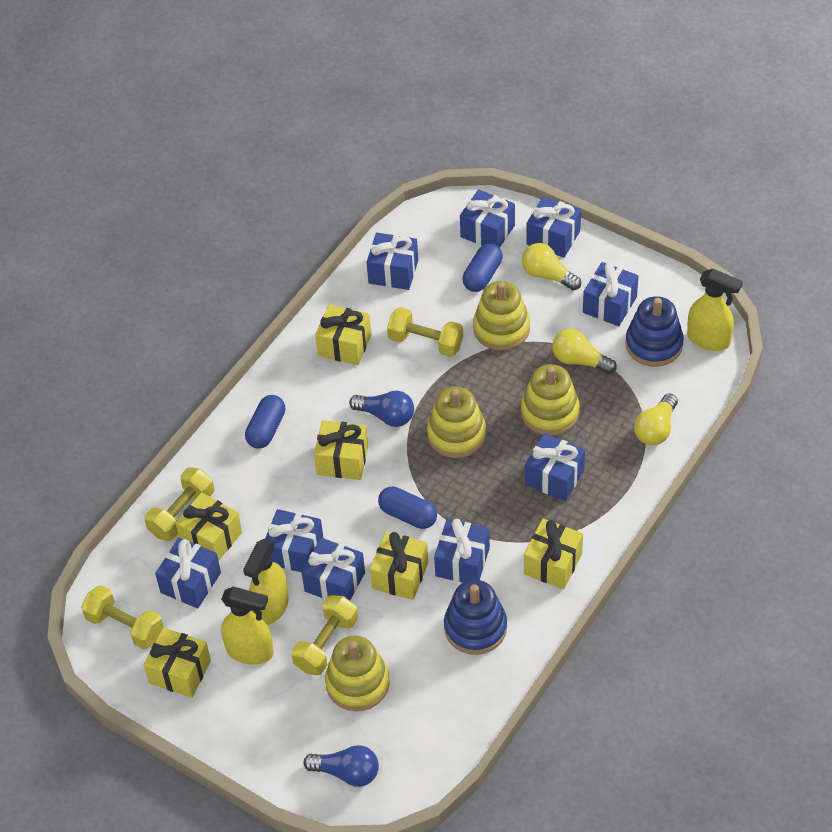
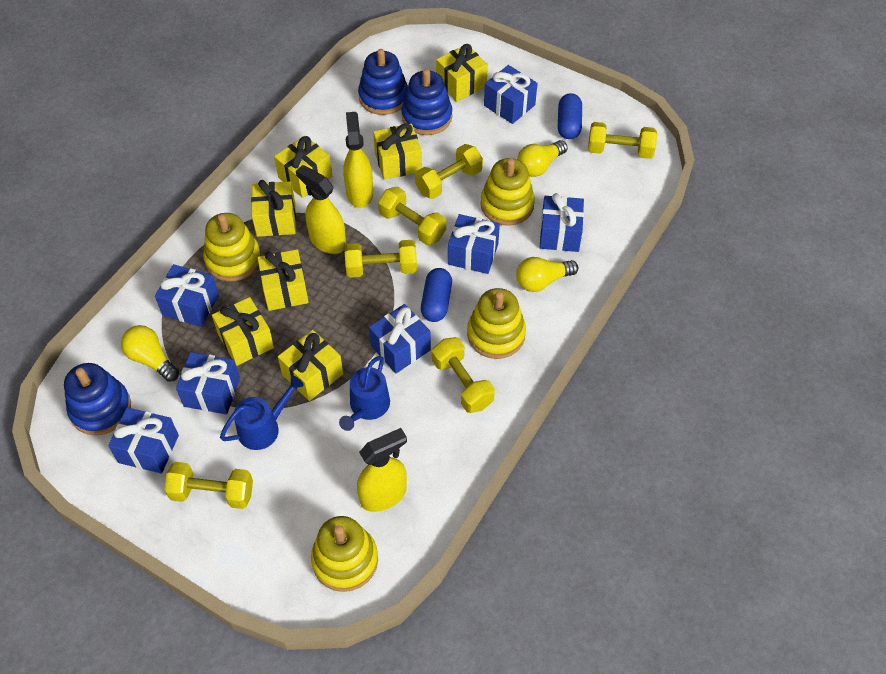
blue capsule: [245,395,285,449] [378,486,437,529] [463,243,503,292] = 3 -> [421,268,452,322] [558,93,582,139] = 2
blue gift: [155,538,221,609] [265,509,323,573] [302,538,365,601] [367,233,418,290] [434,519,490,583] [460,189,515,248] [525,433,585,501] [527,196,581,258] [583,262,638,326] = 9 -> [108,407,179,474] [155,264,219,327] [176,352,240,415] [369,304,431,374] [448,214,500,274] [484,65,538,124] [540,193,584,252] = 7
blue light bulb: [303,745,379,787] [349,391,414,427] = 2 -> none = 0
blue stacking toy: [444,580,507,655] [625,296,684,367] = 2 -> [64,363,131,435] [358,49,408,115] [401,69,452,135] = 3
blue watering can: none = 0 -> [220,376,304,450] [339,356,390,431] = 2
yellow dumbbell: [81,585,163,649] [145,467,214,541] [291,595,358,675] [387,307,463,357] = 4 -> [164,462,253,509] [345,240,417,278] [378,186,446,245] [415,144,483,199] [432,337,495,413] [588,122,657,159] = 6
yellow gift: [143,628,211,698] [176,492,242,561] [314,420,368,480] [315,304,371,365] [370,531,428,600] [524,519,583,589] = 6 -> [212,297,274,366] [251,180,296,237] [257,249,309,311] [274,136,332,198] [278,330,343,401] [373,123,422,180] [436,44,488,102] = 7

